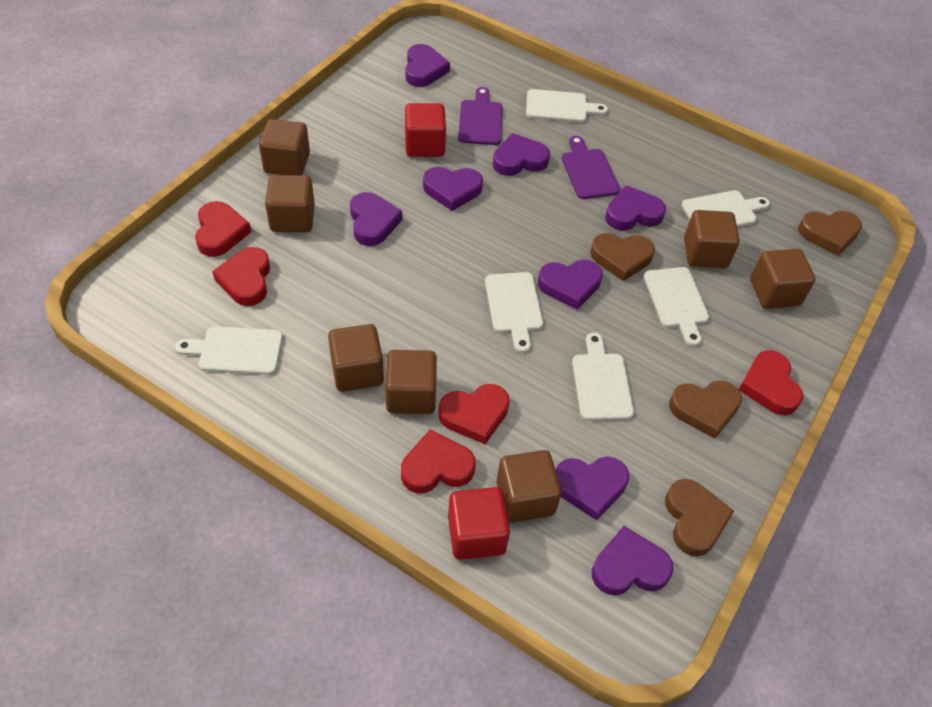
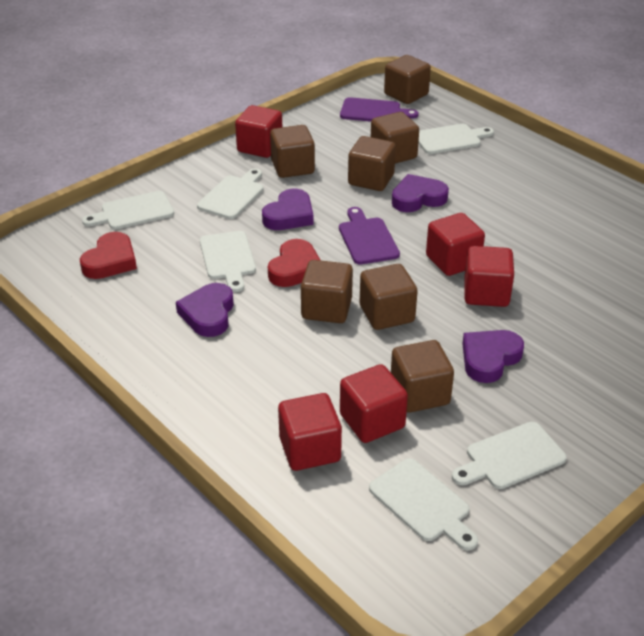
brown heart: [590,233,655,281] [665,479,734,556] [669,380,742,439] [798,211,862,256] = 4 -> none = 0
purple heart: [350,192,402,246] [405,44,450,87] [423,167,483,211] [493,133,550,176] [538,260,603,310] [555,457,629,520] [592,526,673,595] [605,185,666,231] = 8 -> [176,283,234,337] [262,189,314,230] [392,174,449,212] [462,330,524,383] = 4
red cube: [405,103,446,157] [448,487,510,560] = 2 -> [235,105,282,158] [278,393,342,471] [340,364,408,443] [426,213,485,276] [464,246,514,307] = 5
red heart: [195,201,251,257] [212,247,270,306] [401,430,476,493] [438,384,510,444] [739,350,803,415] = 5 -> [80,232,137,279] [268,239,320,287] = 2

